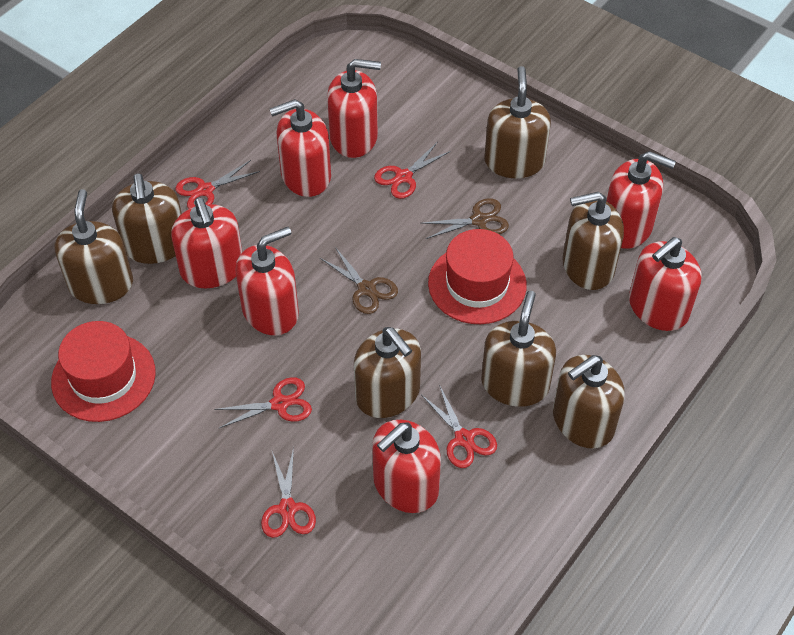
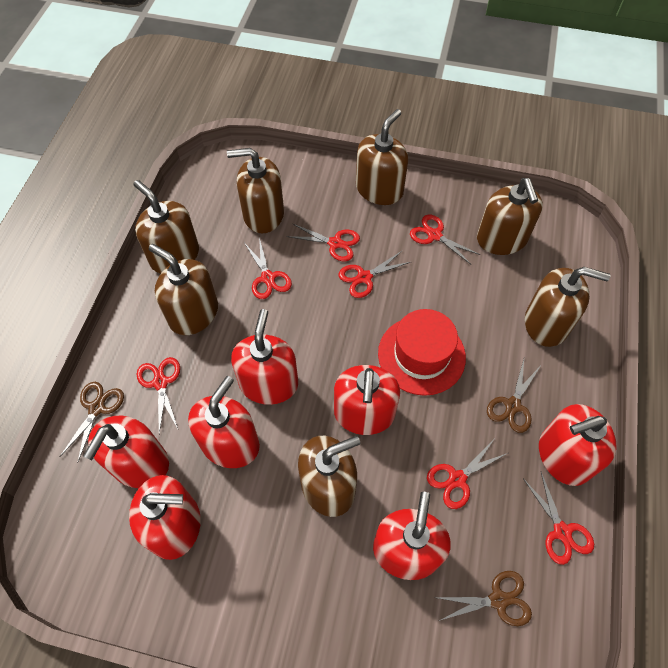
brown scissors: [320,247,398,314] [421,198,509,239] = 2 -> [60,382,124,463] [433,571,532,626] [487,359,540,433] = 3
red hat: [51,321,156,422] [428,229,527,324] = 2 -> [378,309,466,396] = 1
red scissors: [176,160,260,209] [214,377,312,428] [261,447,316,538] [374,143,451,199] [422,385,497,468] = 5 -> [137,357,180,433] [245,238,292,299] [287,224,360,261] [338,250,410,298] [410,215,480,265] [427,440,508,509] [523,472,594,565] = 7

